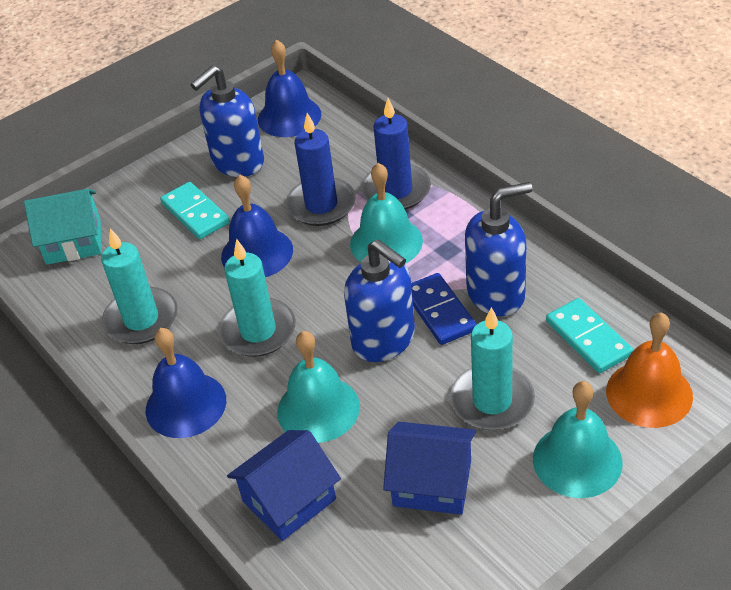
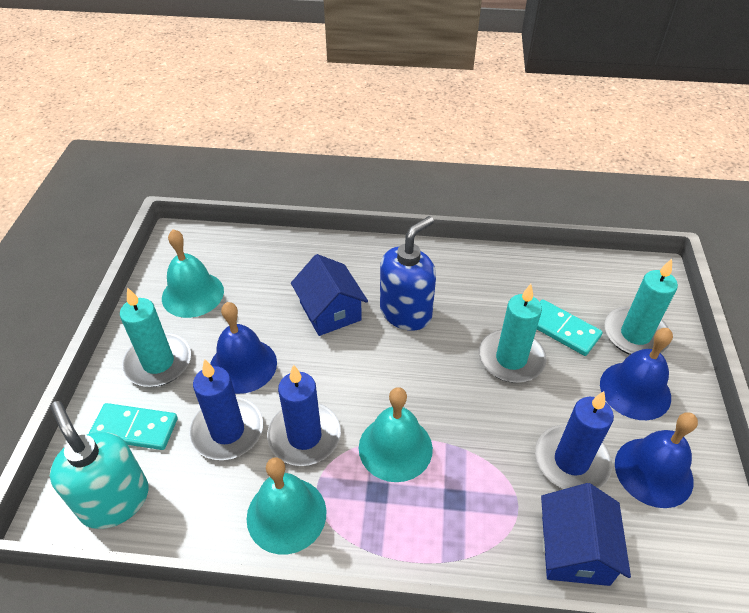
blue candle: [286,113,356,226] [361,98,431,210] = 2 -> [189,359,263,460] [267,364,341,466] [535,391,614,489] = 3
blue domino: [411,273,477,345] = 1 -> none = 0
blue soap dispenser: [190,65,264,177] [344,240,415,362] [465,182,533,316] = 3 -> [380,216,436,331] = 1
orange bell: [606,312,693,428] = 1 -> none = 0
turquoise house: [24,189,102,265] = 1 -> none = 0
turquoise soap dispenser: none = 0 -> [50,401,149,529] = 1

